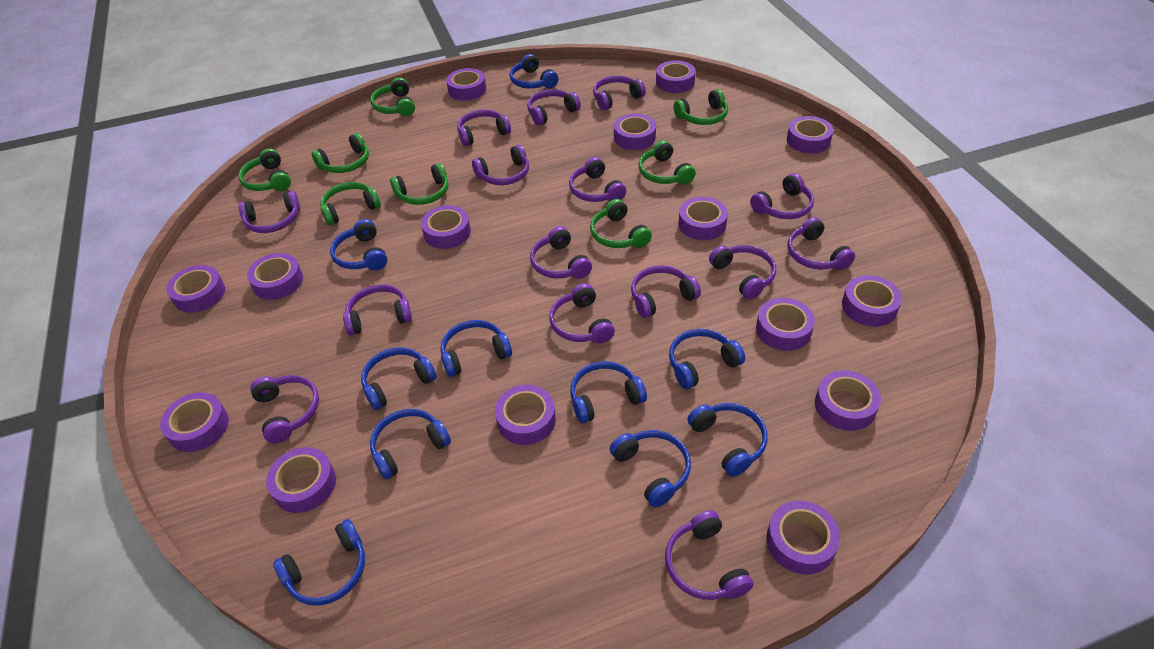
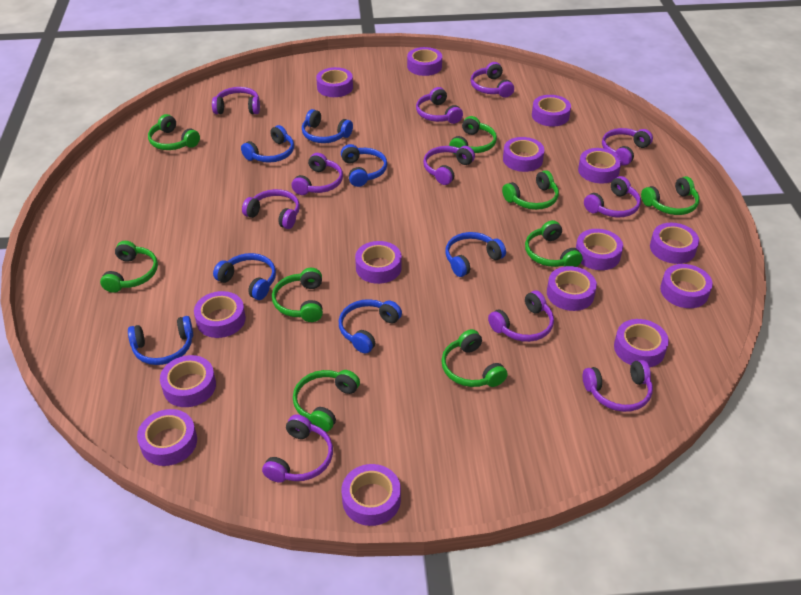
blue headphones: [273,519,365,606] [330,219,387,270] [361,347,437,410] [370,409,451,479] [440,320,512,377] [510,54,558,88] [570,361,647,423] [610,430,691,508] [669,329,745,389] [688,403,768,477] = 10 -> [128,316,193,365] [213,253,276,300] [241,125,294,163] [302,109,353,143] [339,299,402,353] [341,144,387,187] [445,232,506,277] = 7
green headphones: [238,148,291,191] [311,133,369,173] [320,182,381,226] [370,77,415,116] [390,163,448,205] [590,199,652,248] [638,140,696,185] [674,89,728,125] = 8 -> [100,241,158,293] [148,114,200,150] [272,268,323,322] [293,370,360,432] [441,329,508,387] [449,116,497,155] [502,170,559,210] [525,220,582,267] [641,176,699,215] = 9
purple headphones: [238,191,300,233] [250,375,319,443] [343,284,412,335] [457,110,511,146] [472,145,529,185] [527,89,581,126] [530,226,592,279] [549,283,615,343] [569,157,626,202] [593,76,646,110] [631,265,701,318] [665,510,754,600] [709,245,776,300] [750,173,814,219] [787,217,855,270] = 15 -> [212,87,260,114] [242,189,300,229] [262,414,333,482] [291,153,343,195] [416,87,463,124] [423,146,475,185] [471,62,514,98] [488,291,554,342] [583,360,653,412] [584,176,641,217] [602,128,653,166] = 11

